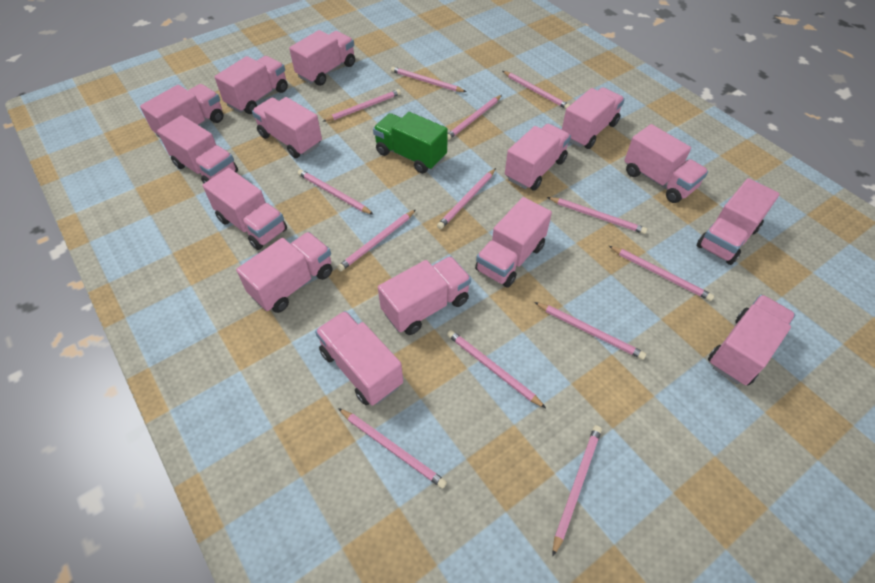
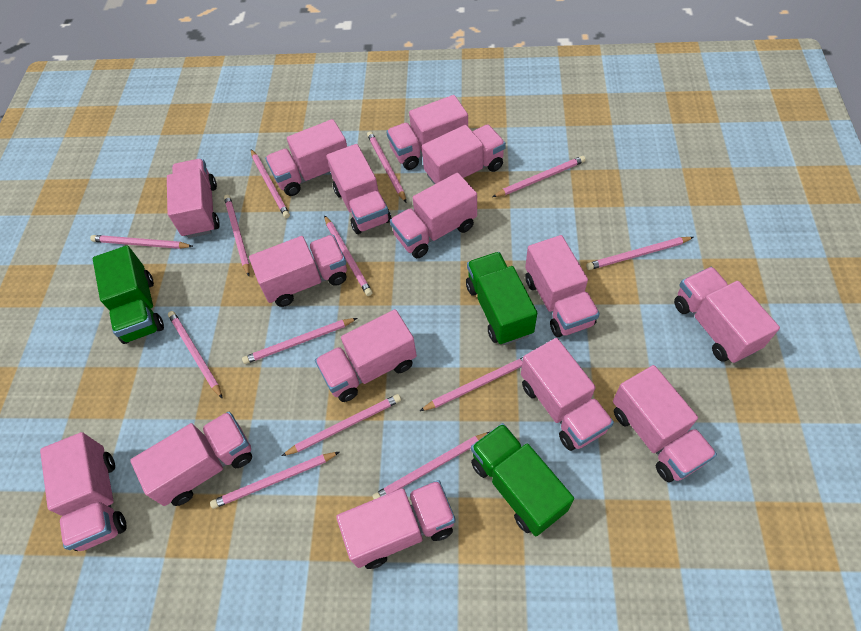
green truck: [373,112,448,174] = 1 -> [93,245,164,344] [466,252,537,345] [471,423,574,536] = 3

